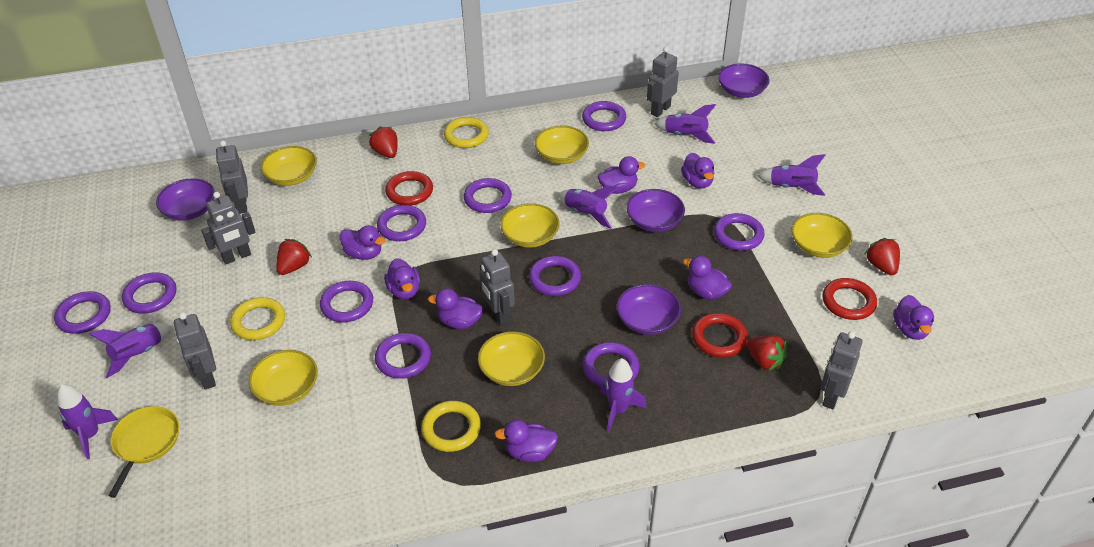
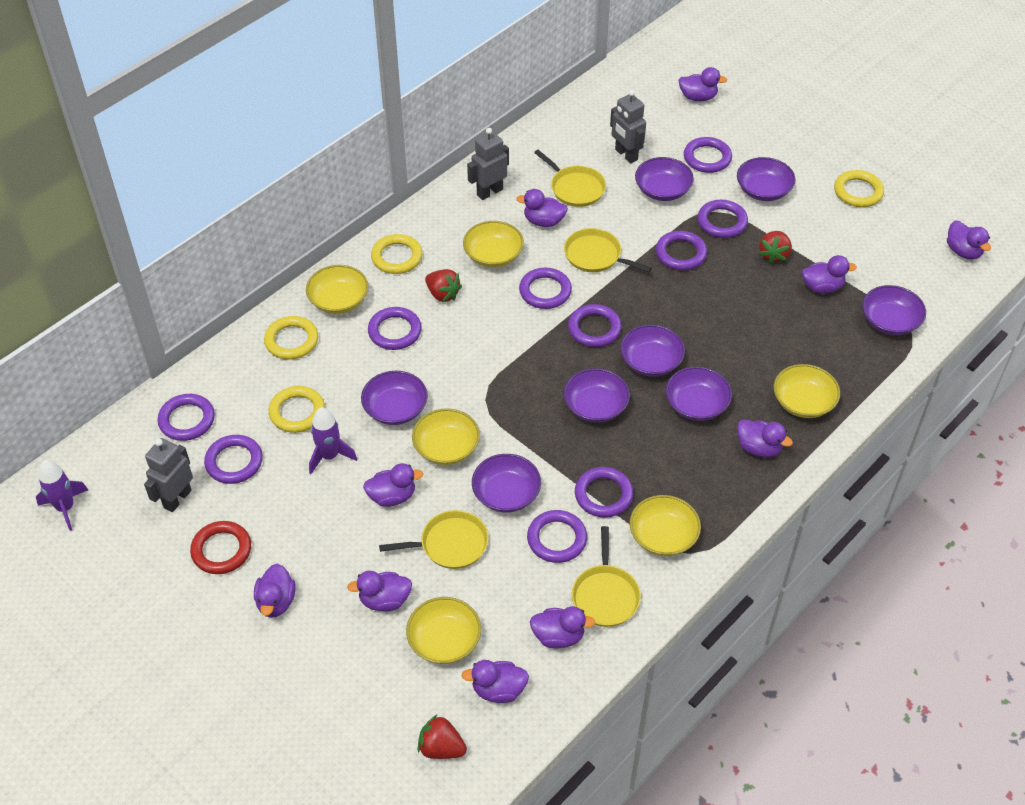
grey robot: [174,312,216,389] [201,192,255,264] [216,140,248,214] [479,249,515,325] [647,47,679,117] [821,331,863,409] = 6 -> [144,438,193,512] [467,128,509,200] [610,90,646,163] = 3
purple bowl: [156,178,215,221] [616,284,681,335] [626,189,685,232] [718,63,769,98] = 4 -> [361,371,428,425] [472,454,541,512] [563,368,630,423] [620,325,685,377] [635,157,694,201] [665,367,732,421] [737,157,795,201] [862,285,926,335] = 8
purple duck: [339,225,385,260] [384,258,420,299] [428,288,483,329] [495,419,558,462] [598,156,645,194] [681,153,714,189] [683,256,732,300] [893,295,934,340] = 8 -> [254,564,296,618] [347,571,412,611] [363,463,424,507] [461,660,529,703] [516,189,568,227] [530,606,596,648] [678,67,727,101] [737,419,793,458] [802,255,857,293] [947,221,991,259] = 10
purple rocket: [57,384,118,459] [89,323,172,378] [559,186,618,229] [600,358,647,432] [654,104,716,144] [757,154,825,196] = 6 -> [36,460,88,531] [309,407,357,474] = 2
red ring: [385,171,433,206] [692,313,748,357] [823,278,877,320] = 3 -> [190,521,251,574] = 1
red strawberry: [276,239,312,275] [369,126,398,158] [747,335,788,371] [865,238,900,276] = 4 -> [418,715,467,759] [425,269,462,302] [759,231,792,264] = 3
yellow pan: [108,406,179,498] = 1 -> [379,510,489,569] [534,150,606,207] [564,228,652,272] [572,526,641,627] = 4
yellow ring: [230,297,285,340] [421,401,481,452] [444,117,489,148] = 3 -> [264,316,318,359] [268,386,325,433] [371,234,423,274] [834,170,884,207] = 4

